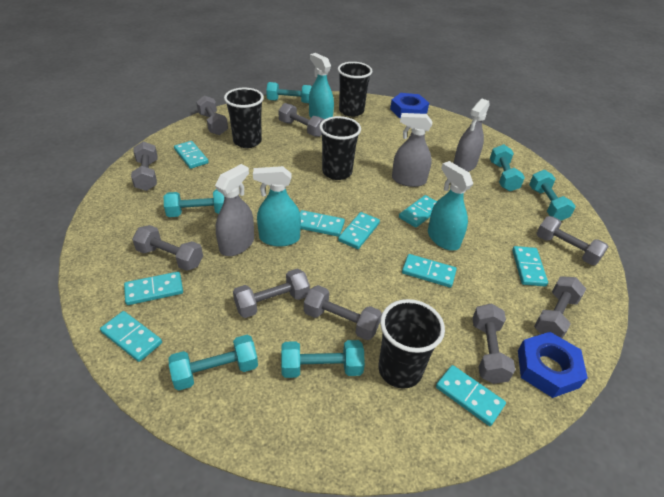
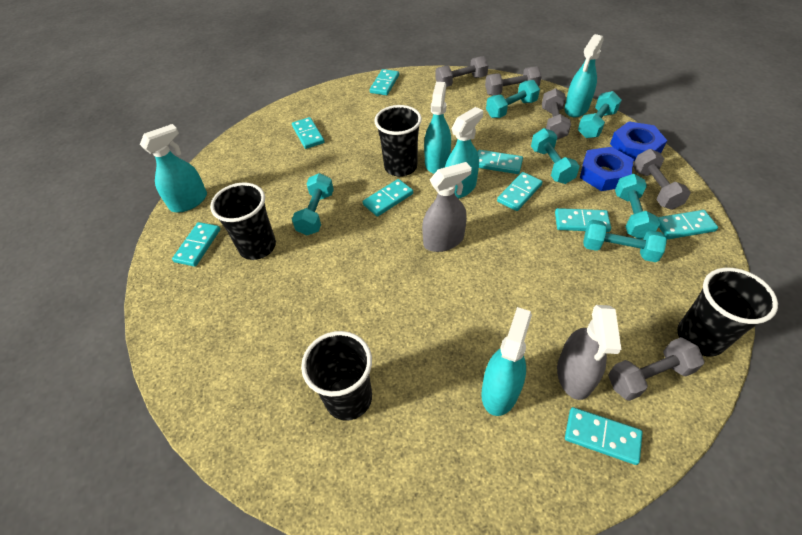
grey dumbbell: [131,141,158,191] [132,225,203,271] [196,95,228,135] [233,269,310,318] [278,103,325,137] [304,285,382,340] [472,303,515,384] [534,276,586,338] [536,216,609,265] = 9 -> [435,56,488,87] [485,66,542,95] [542,88,571,140] [608,337,705,401] [633,149,691,210] = 5
grey spray bottle: [215,164,254,256] [392,113,433,187] [454,99,490,172] = 3 -> [422,162,472,252] [557,305,621,400] = 2
turquoise spray bottle: [253,166,301,247] [309,53,334,119] [428,161,473,251] = 3 -> [140,124,207,212] [424,82,451,174] [445,107,483,199] [481,307,532,416] [564,34,603,117] = 5

